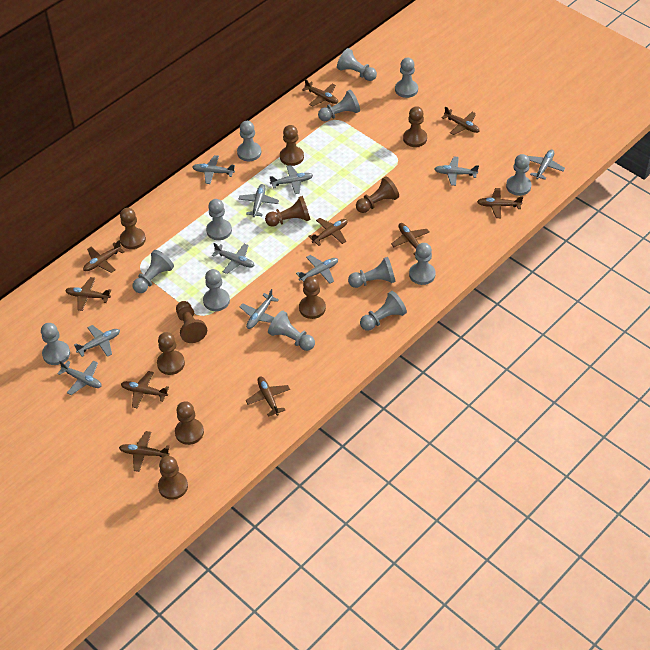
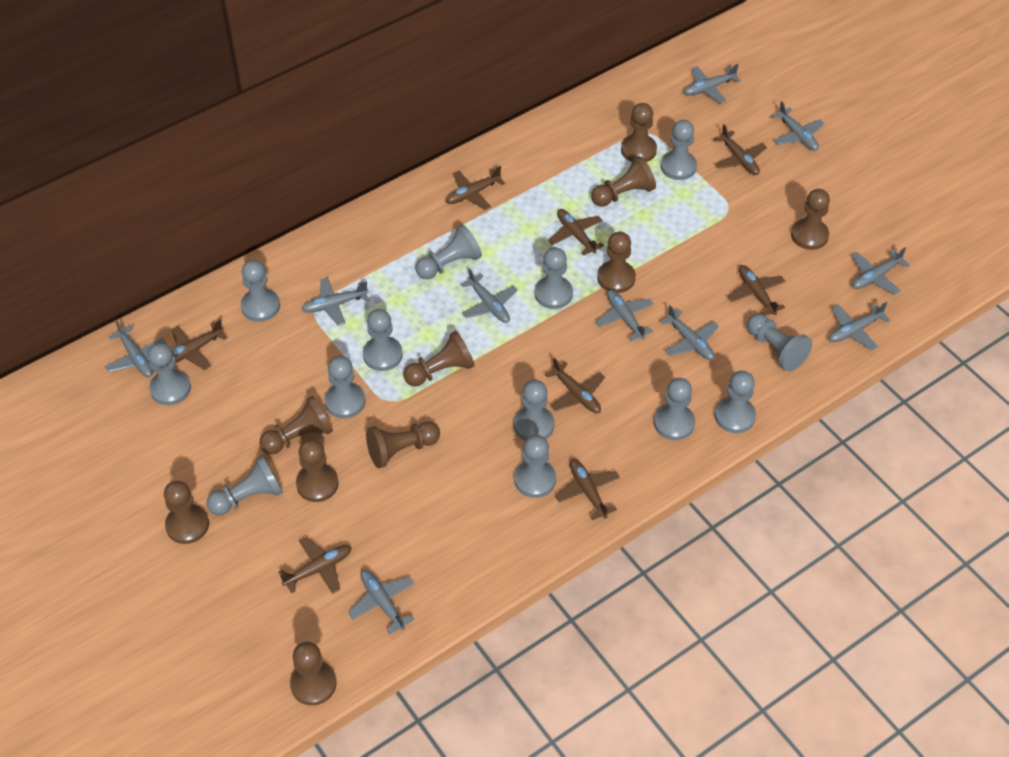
brown plane: [65,277,111,311] [83,240,125,273] [119,431,170,472] [121,371,169,408] [246,376,290,417] [302,79,338,106] [308,218,348,246] [391,223,429,255] [441,107,479,135] [477,188,523,218] = 10 -> [171,319,227,370] [278,537,351,594] [446,166,505,210] [545,358,605,413] [548,209,604,255] [555,459,620,520] [714,124,767,175] [728,265,785,316] = 8

